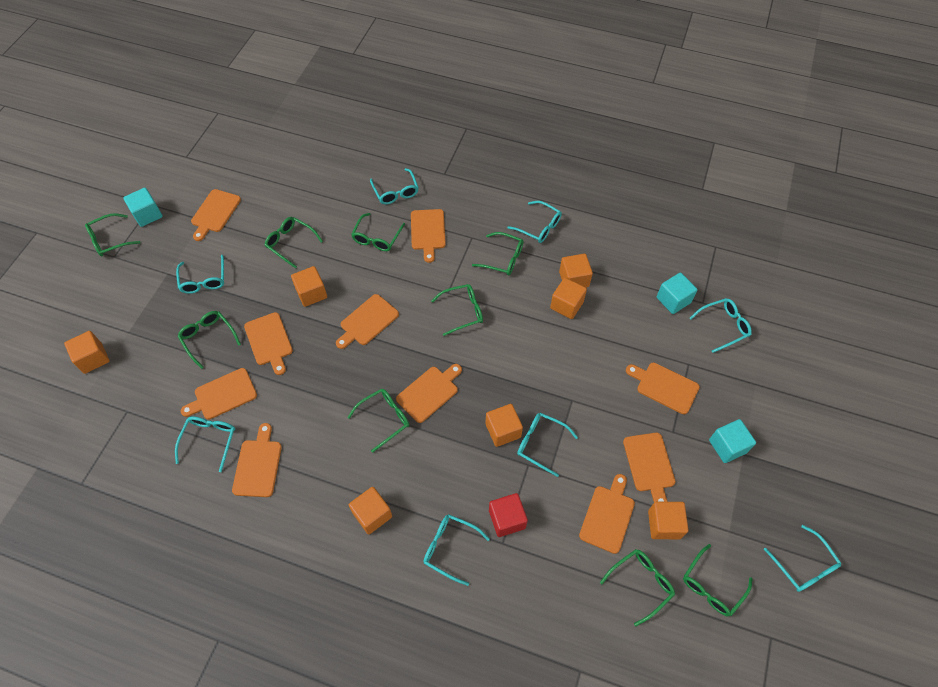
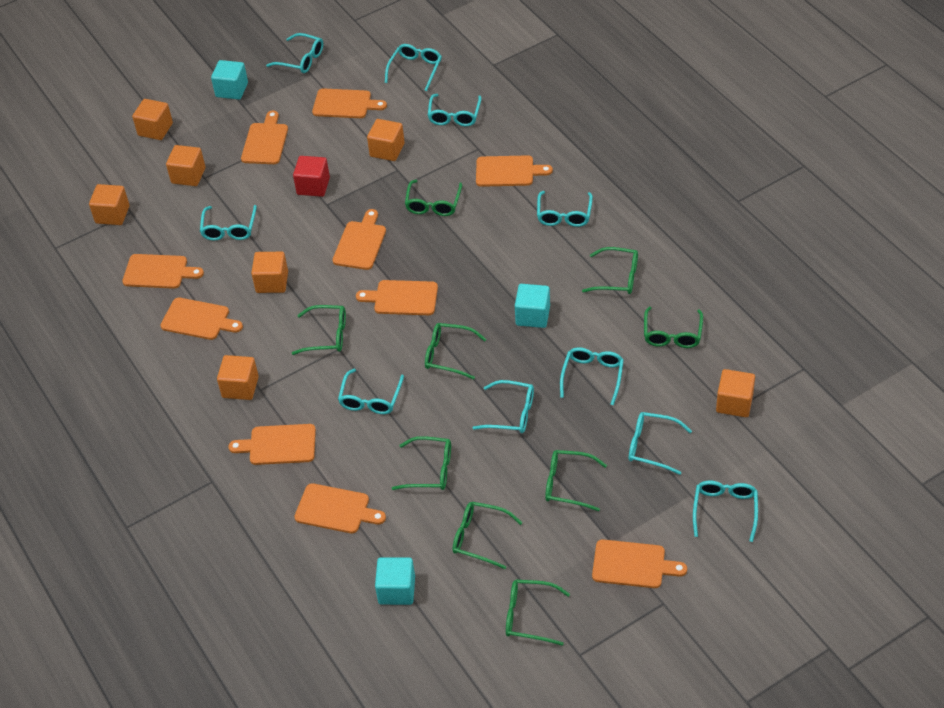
turquoise glasses: [175,417,235,472] [176,255,224,294] [370,168,419,204] [423,514,490,586] [507,201,562,243] [517,413,578,477] [690,298,752,353] [764,525,841,592] = 8 -> [200,205,257,241] [266,33,323,73] [338,369,404,414] [385,44,442,91] [428,94,482,126] [473,380,534,433] [537,191,593,227] [560,347,624,405] [629,412,692,475] [693,481,758,542] = 10

